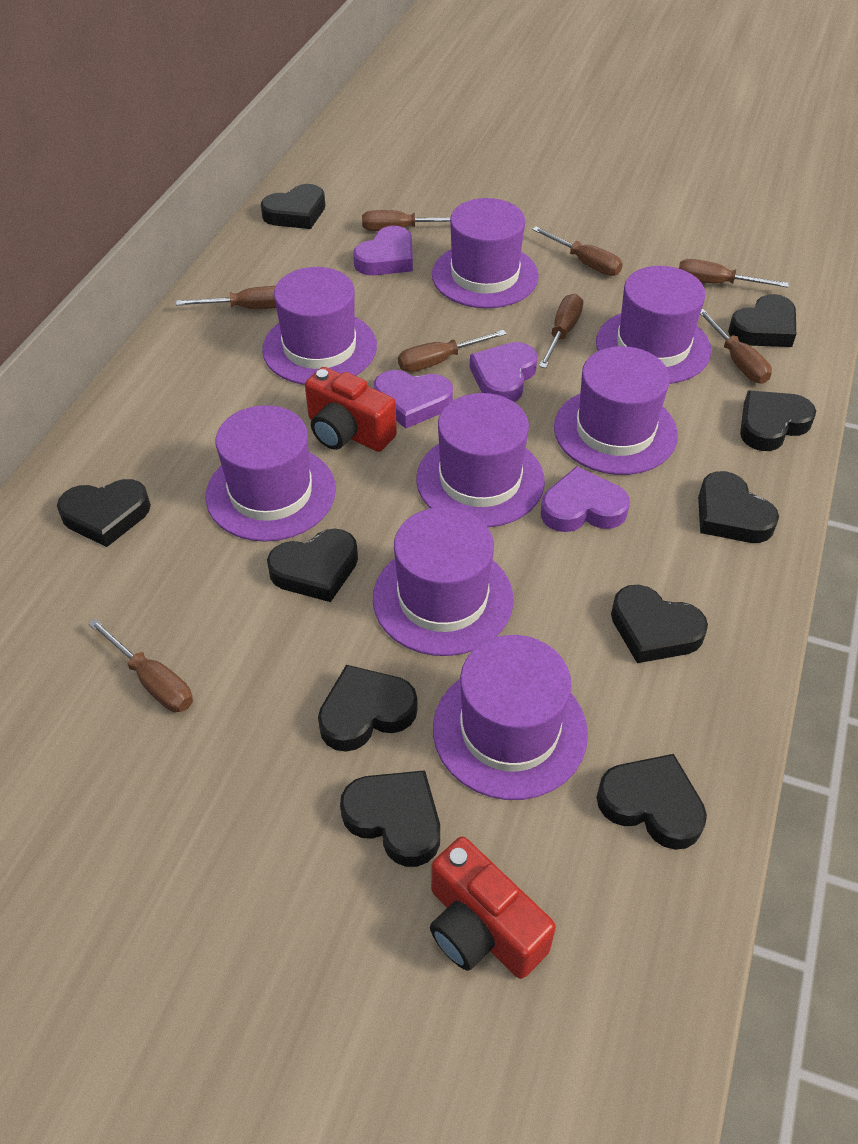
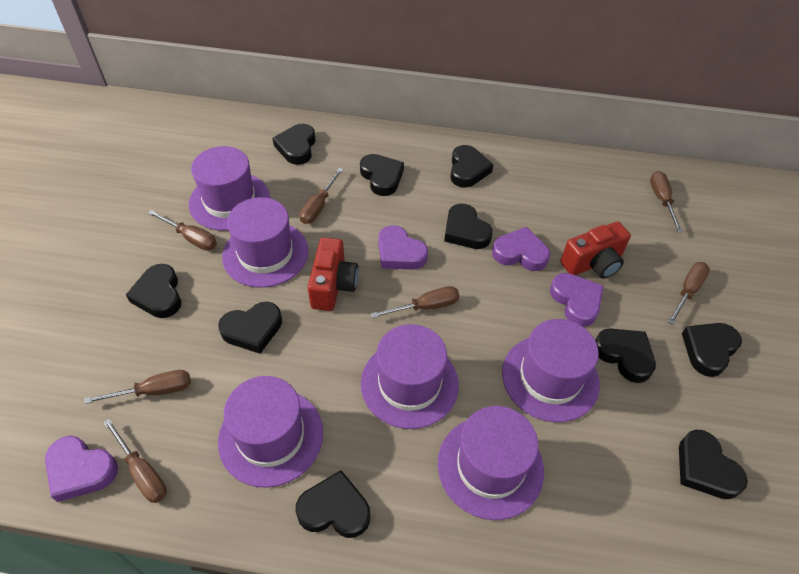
brown screwdriver: [88,618,193,712] [176,286,276,309] [362,210,451,231] [398,330,507,372] [532,226,623,276] [539,294,583,368] [679,259,789,288] [700,309,772,384] = 8 -> [84,370,191,404] [103,419,167,503] [148,210,217,250] [299,168,343,224] [371,286,460,318] [650,171,683,232] [668,262,710,325] = 7
purple hat: [206,405,336,542] [262,267,377,385] [373,507,513,656] [416,393,545,527] [432,198,539,308] [433,635,588,800] [554,346,678,475] [596,266,711,384] = 8 -> [189,146,270,231] [218,376,323,488] [222,197,309,288] [361,324,459,429] [438,406,544,520] [502,319,600,422] = 6

